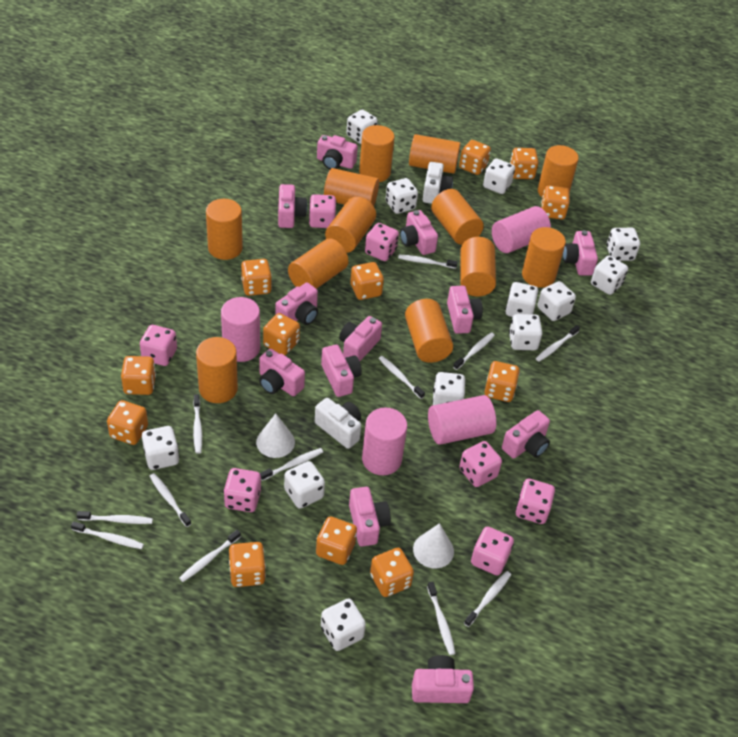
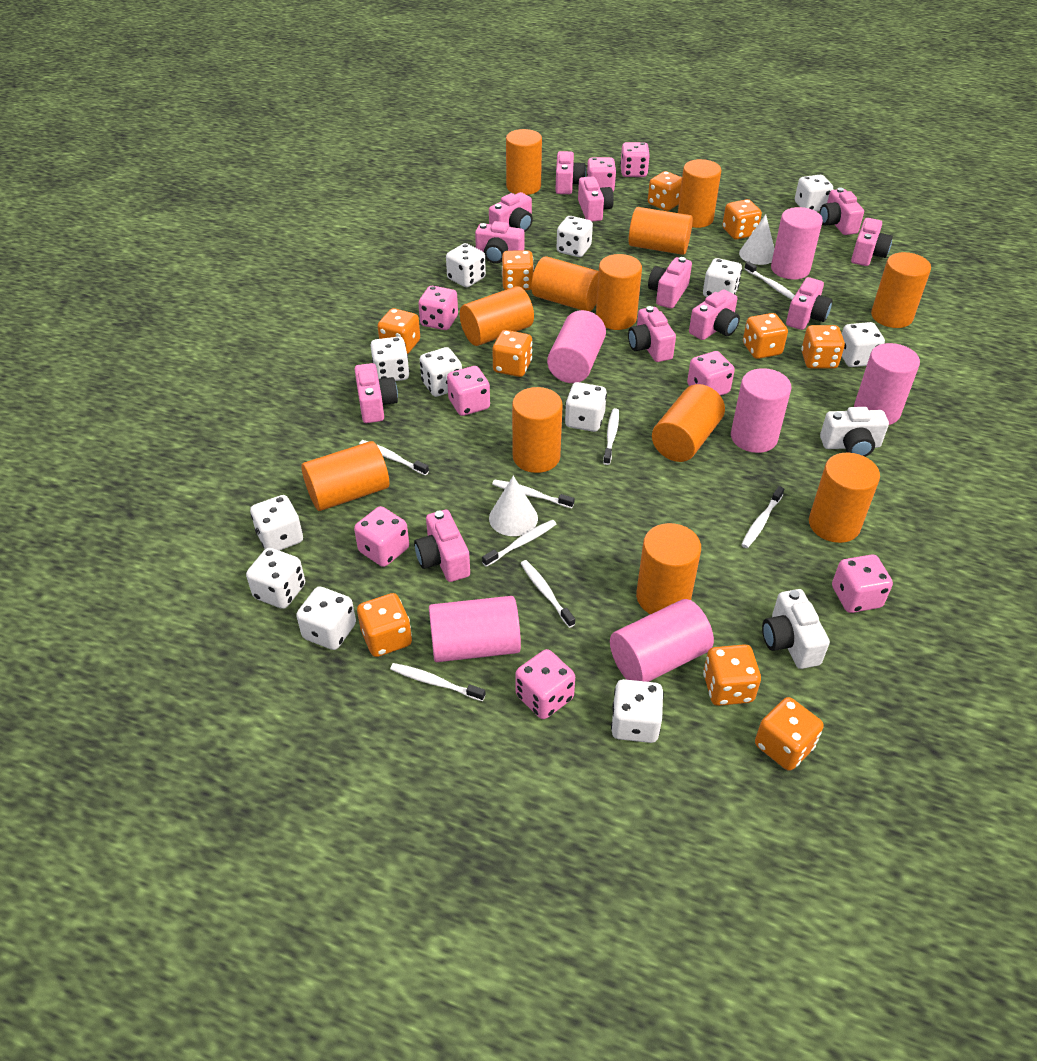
orange dice: [107,400,148,445] [121,356,156,395] [229,542,266,587] [241,259,272,296] [263,313,300,355] [316,517,357,565] [350,262,384,300] [370,548,414,597] [459,140,491,175] [484,361,520,402] [510,148,539,179] [541,185,570,220] = 12 -> [357,593,412,657] [378,308,420,354] [492,330,532,377] [502,250,534,290] [648,171,682,211] [703,644,761,706] [722,199,762,240] [743,313,788,359] [755,697,824,771] [801,325,845,369] = 10
pink cylinder: [221,297,260,362] [362,408,407,475] [428,395,496,445] [492,206,551,253] = 4 -> [429,596,521,662] [547,310,606,383] [610,599,714,682] [731,368,791,453] [771,207,823,280] [854,343,920,425] = 6
pink dice: [140,325,177,366] [224,468,261,512] [309,194,336,228] [365,223,399,261] [459,441,502,487] [471,527,514,576] [516,479,555,524] = 7 -> [354,506,409,567] [418,286,458,330] [447,366,490,416] [516,649,575,719] [587,157,616,191] [620,142,650,177] [687,351,735,396] [832,555,893,613] = 8
white toothbrush: [71,521,144,549] [77,511,153,524] [150,473,191,527] [179,530,241,582] [193,394,202,454] [260,448,323,481] [378,356,425,399] [398,255,457,269] [427,582,456,655] [453,332,495,370] [464,571,511,627] [536,325,580,362] = 12 -> [359,440,429,475] [390,663,485,701] [482,520,556,567] [492,480,575,508] [520,560,575,628] [603,408,619,465] [741,486,784,548] [744,261,795,299] = 8

